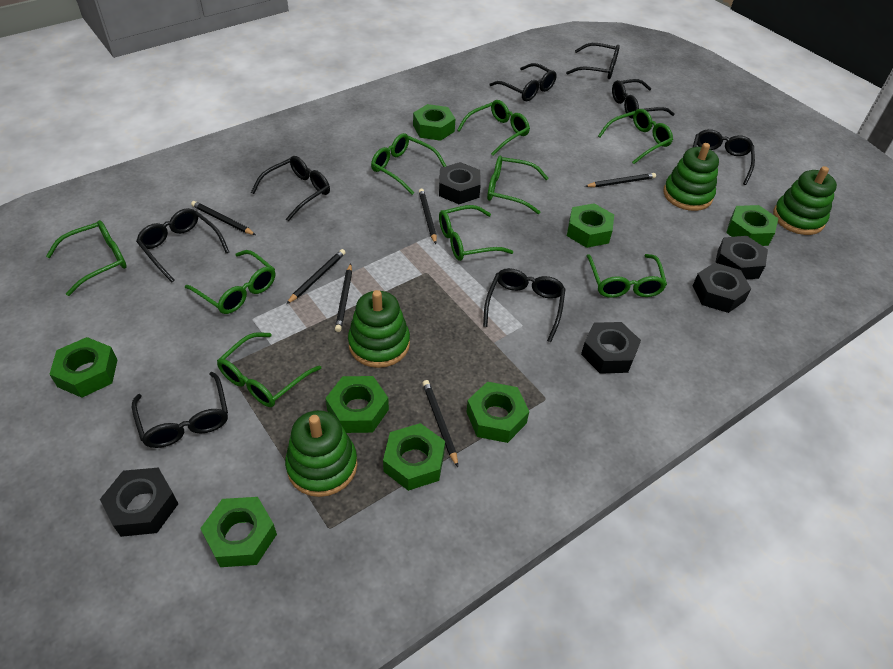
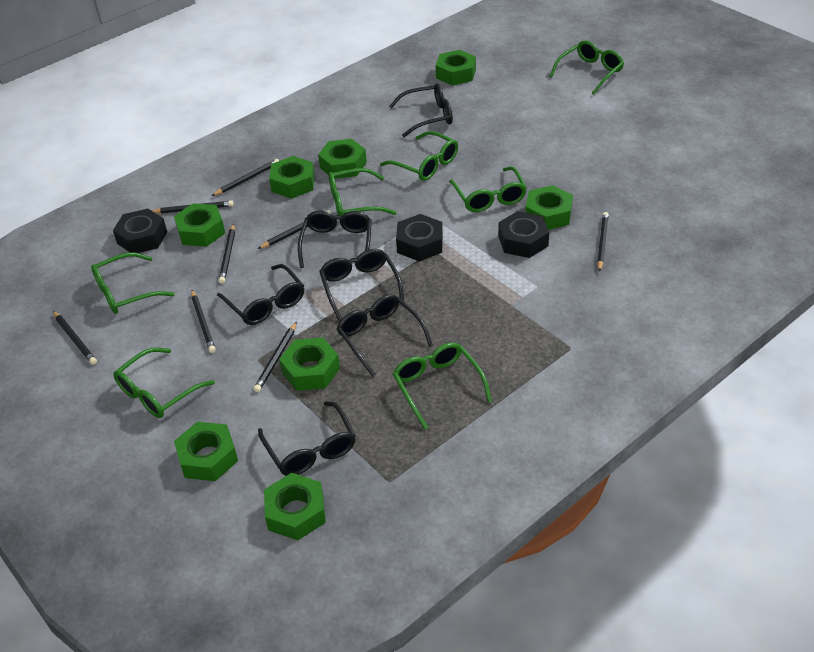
black glasses: [132,372,228,448] [136,208,229,282] [251,156,330,221] [483,268,566,342] [489,63,557,101] [566,43,620,79] [612,79,675,119] [693,129,755,185] = 8 -> [217,264,304,325] [258,401,356,476] [298,211,372,268] [319,249,404,321] [336,294,433,377] [389,83,453,137] = 6
black nut: [100,468,178,537] [439,162,481,204] [581,322,641,374] [693,263,751,313] [715,236,768,280] = 5 -> [113,209,167,253] [396,214,443,261] [498,211,549,258] = 3
black pencil: [191,201,256,235] [286,249,346,304] [335,263,352,332] [419,189,437,244] [422,380,458,467] [585,173,656,187] = 6 -> [53,311,97,365] [152,200,234,214] [191,290,216,353] [212,159,279,196] [219,224,235,284] [254,322,297,392] [258,210,331,249] [597,212,609,272] = 8
green glasses: [46,220,127,296] [185,250,275,314] [217,332,321,407] [371,133,446,195] [439,205,513,261] [457,100,530,156] [487,156,549,214] [587,254,667,298] [598,109,673,164] = 9 -> [91,252,175,314] [113,348,215,418] [329,168,397,216] [380,131,458,181] [393,342,492,430] [449,166,527,212] [550,41,624,95] = 7
green stacking toy: [285,410,357,497] [348,290,410,368] [663,143,719,211] [773,166,837,235] = 4 -> none = 0

